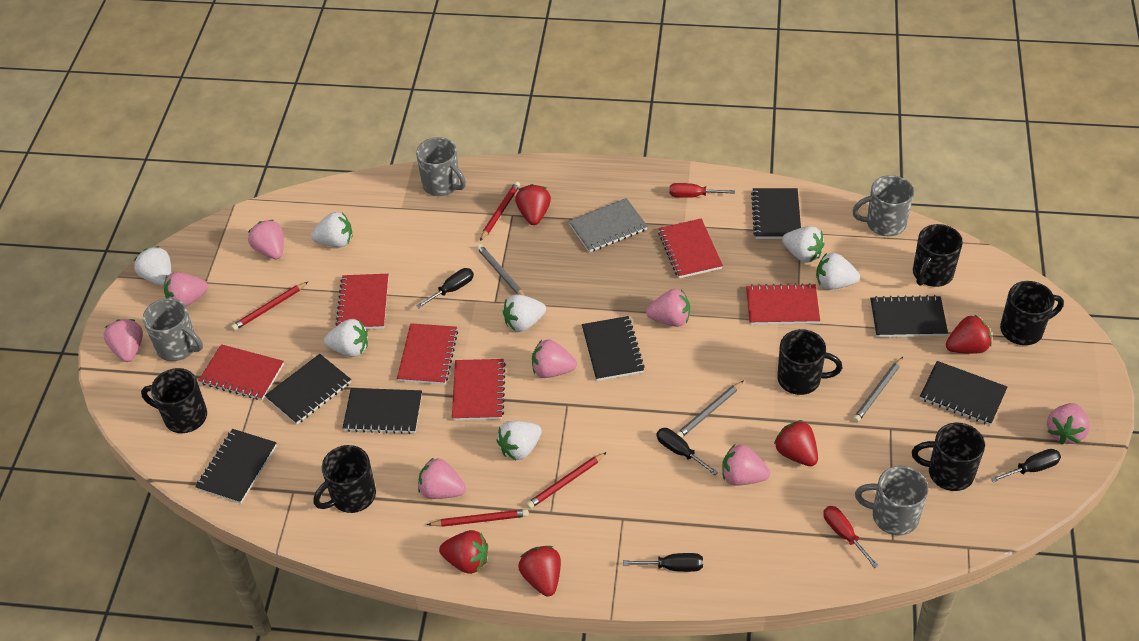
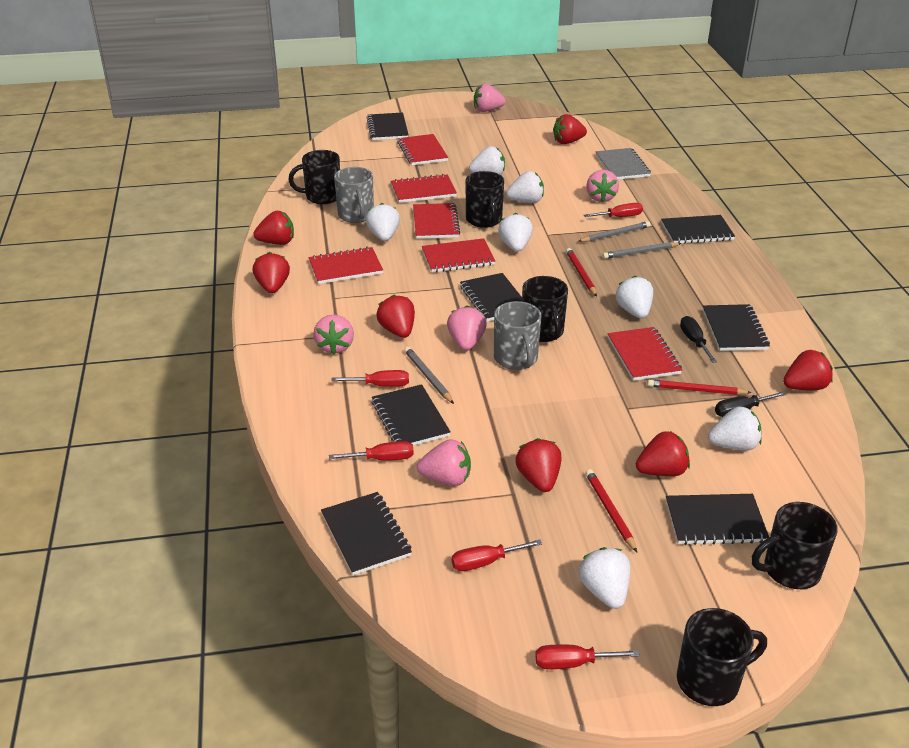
black mug: [141,368,207,433] [314,445,376,513] [777,329,842,395] [912,423,985,491] [913,224,963,287] [1000,281,1064,345] = 6 -> [288,150,340,204] [465,171,504,228] [522,276,568,342] [677,608,767,706] [751,502,838,589] = 5
black screwdriver: [416,268,474,308] [623,553,703,572] [657,428,718,475] [991,449,1061,482] = 4 -> [680,316,717,363] [715,391,787,417] = 2
grey mug: [143,298,203,361] [416,137,466,196] [852,175,914,236] [855,466,928,535] = 4 -> [334,167,374,223] [494,301,541,370] = 2
pink strawberry: [104,319,143,362] [164,272,208,307] [248,220,284,259] [418,458,466,499] [532,340,577,378] [646,289,690,327] [722,445,770,486] [1047,403,1090,444] = 8 -> [314,314,354,355] [417,439,471,486] [447,306,487,351] [474,84,506,112] [586,170,619,202] = 5
red pencil: [231,282,308,331] [427,509,529,527] [480,181,520,241] [526,452,607,509] = 4 -> [566,248,597,297] [585,469,637,552] [647,379,752,395] = 3
red screwdriver: [669,183,735,198] [823,506,879,568] = 2 -> [329,441,414,461] [331,370,409,387] [451,540,542,571] [535,645,639,669] [584,203,643,217] = 5
red strawberry: [439,530,488,574] [515,184,551,225] [518,546,561,596] [774,420,818,466] [946,315,992,354] = 5 -> [253,211,294,245] [253,252,290,293] [377,295,415,338] [515,438,561,492] [553,114,587,144] [636,431,690,476] [783,350,833,390] = 7

